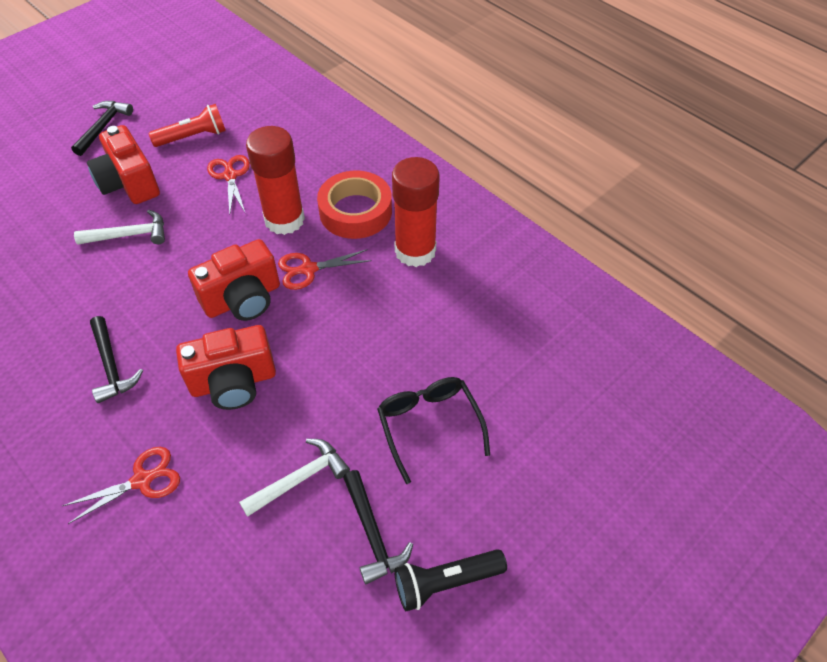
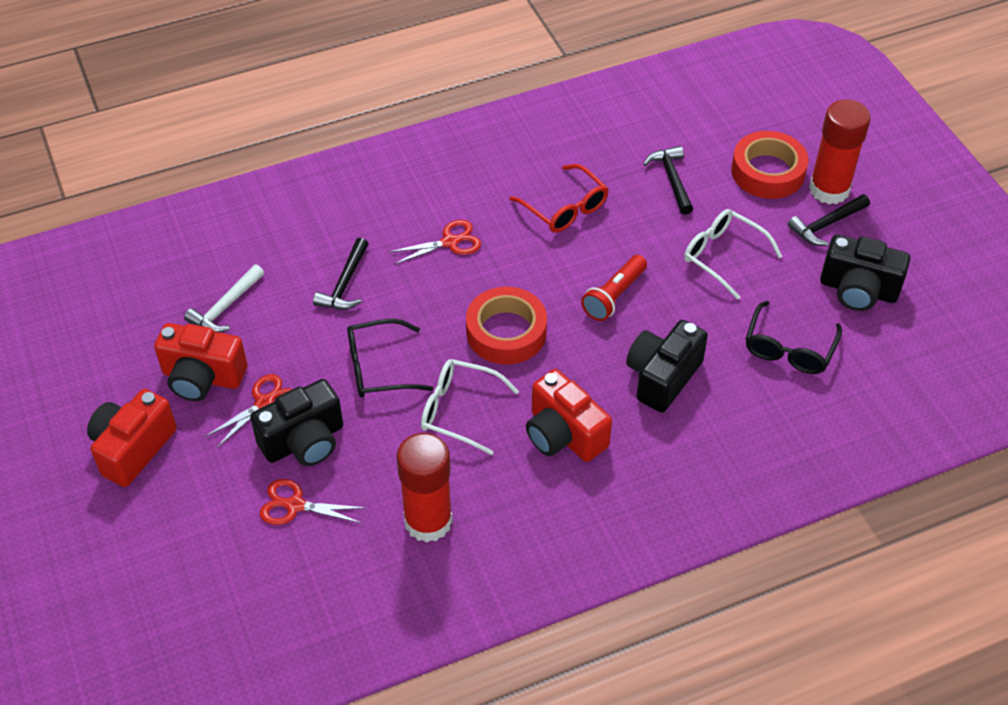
black camera: none = 0 -> [250,379,343,466] [626,320,708,413] [820,235,910,311] = 3
black flashlight: [394,549,507,611] = 1 -> none = 0
black glasses: [377,377,490,484] = 1 -> [347,319,433,397] [746,301,842,374] = 2
red glasses: none = 0 -> [510,164,608,233] = 1
red tape: [317,171,392,239] = 1 -> [466,287,547,365] [731,131,809,199] = 2
white glasses: none = 0 -> [421,359,519,455] [684,209,782,300] = 2
white hammer: [74,209,165,245] [239,439,350,517] = 2 -> [184,264,264,333] = 1

